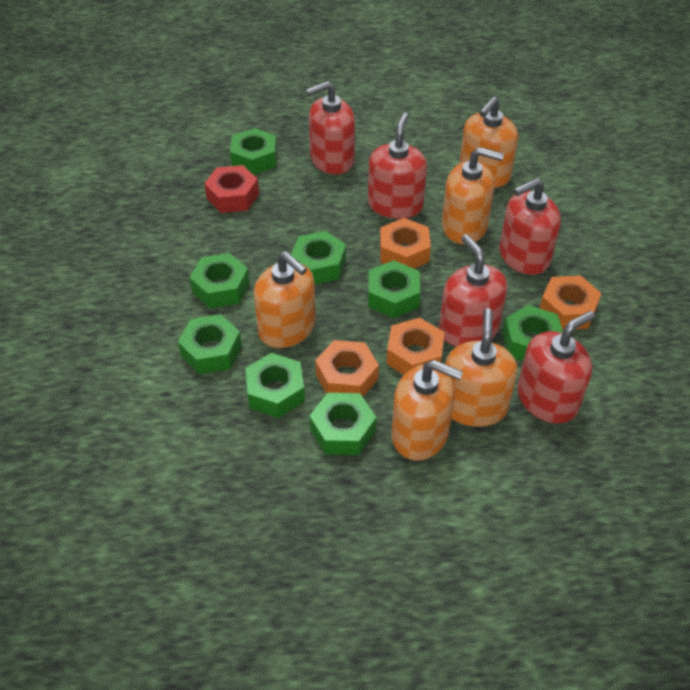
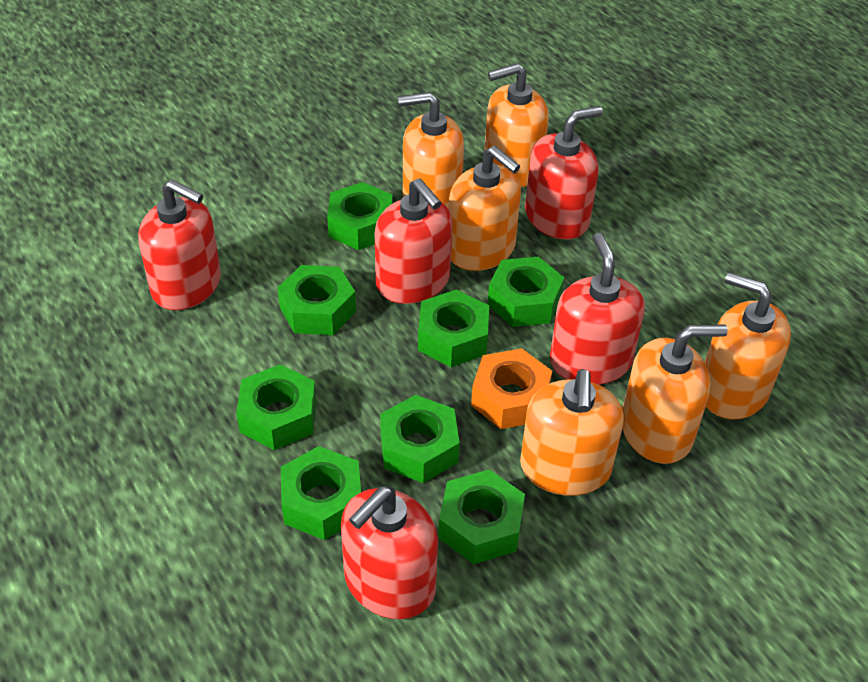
orange nut: [315,340,379,397] [380,218,431,269] [386,317,445,375] [540,275,602,330] = 4 -> [471,348,552,429] = 1
orange soap dispenser: [254,252,316,348] [391,360,463,461] [442,147,504,244] [445,308,518,427] [459,97,518,188] = 5 -> [398,92,464,209] [449,146,521,271] [484,63,549,187] [520,369,624,496] [622,325,728,464] [705,272,791,419] = 6
red nut: [204,165,259,213] = 1 -> none = 0

